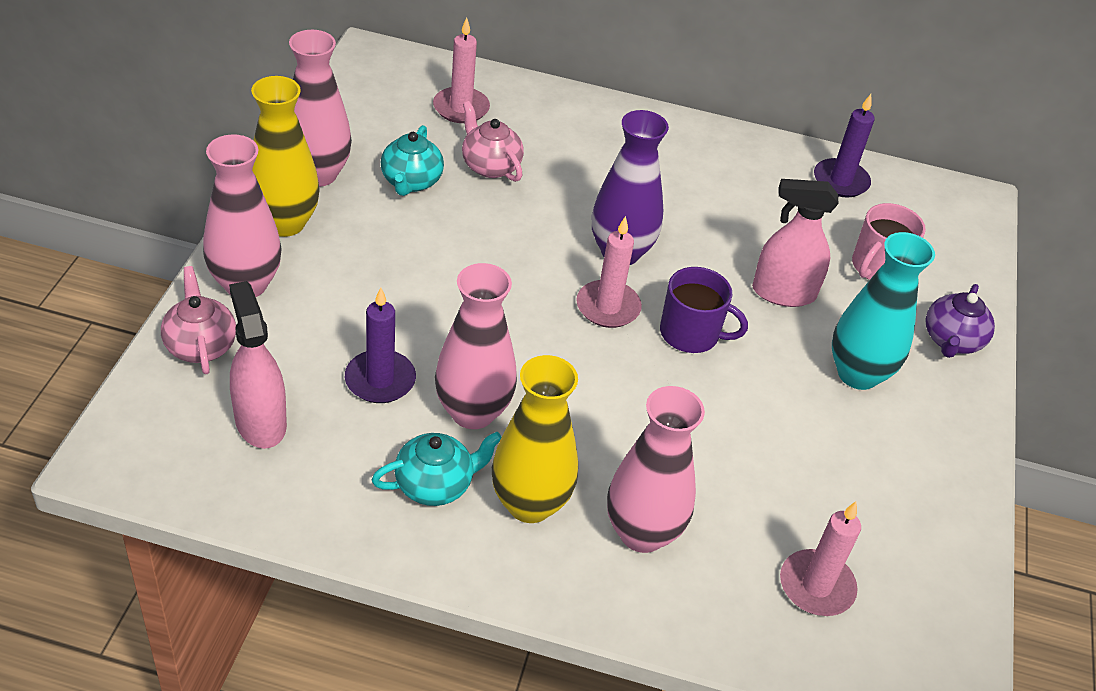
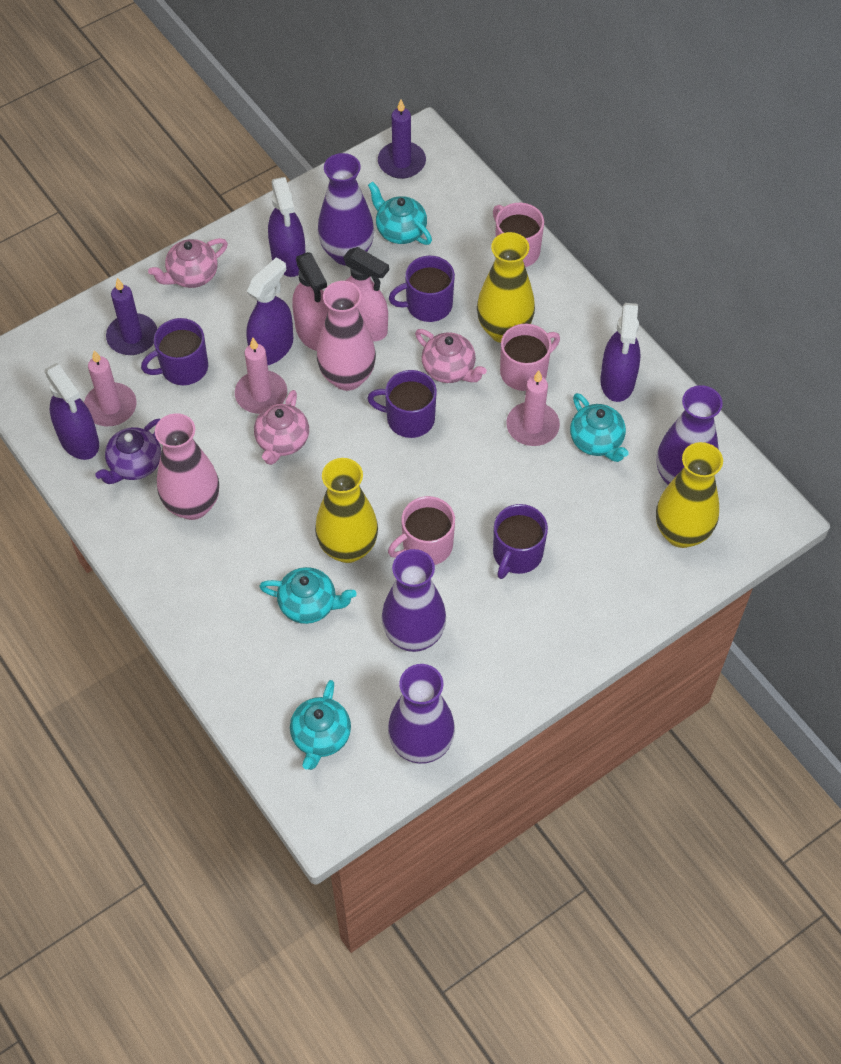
pink mug: [852,203,926,280] = 1 -> [388,496,455,565] [493,203,544,267] [500,324,560,391] = 3
pink teapot: [161,266,236,374] [462,101,524,182] = 2 -> [148,238,228,288] [254,390,309,465] [415,329,487,383] = 3
pink vase: [203,134,282,297] [289,30,352,187] [435,263,517,429] [607,386,705,553] = 4 -> [155,413,219,520] [317,281,376,391] = 2
purple mug: [660,267,748,353] = 1 -> [141,318,208,385] [367,370,437,438] [389,256,455,322] [493,504,548,579] = 4
purple spray bottle: none = 0 -> [45,363,99,460] [246,257,293,365] [268,177,306,277] [600,303,640,402] = 4
purple vase: [592,110,669,265] = 1 -> [318,153,374,266] [382,549,446,652] [388,664,455,764] [657,385,723,485] = 4
turquoise teapot: [372,432,502,506] [380,125,444,196] = 2 -> [259,567,356,624] [290,680,351,770] [368,182,432,245] [570,393,629,462] = 4
turquoise vase: [832,232,935,390] = 1 -> none = 0
yellow vase: [251,76,320,237] [492,355,578,523] = 2 -> [315,458,378,563] [477,232,535,343] [656,442,723,548] = 3

